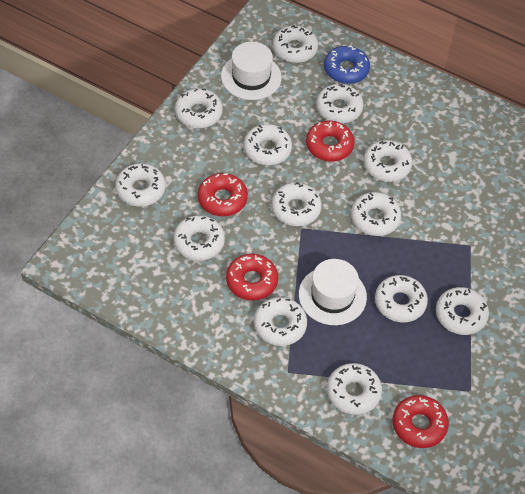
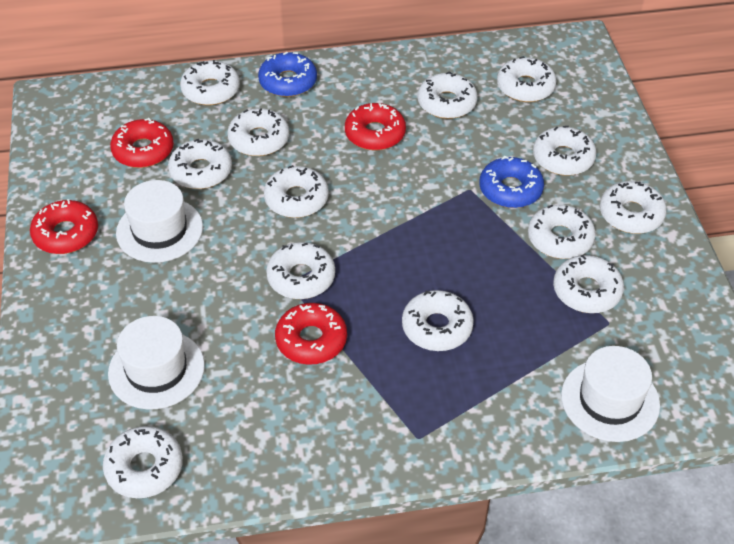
blue donut: [324,45,370,84] = 1 -> [258,52,317,97] [479,156,544,208] = 2
white hat: [221,42,282,100] [299,259,367,325] = 2 -> [108,316,205,410] [116,180,203,263] [561,346,660,442] = 3

